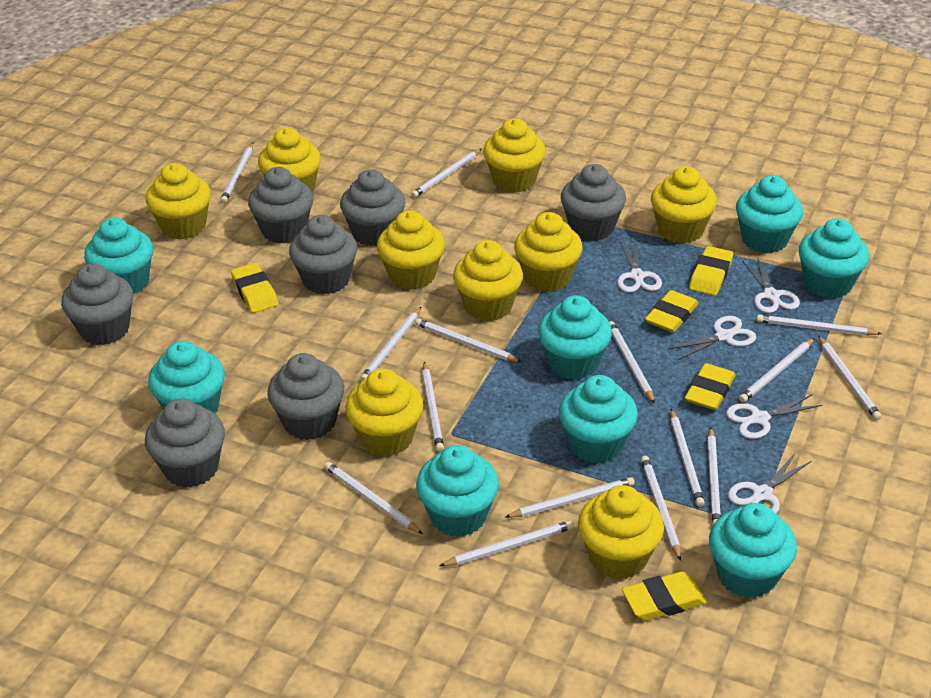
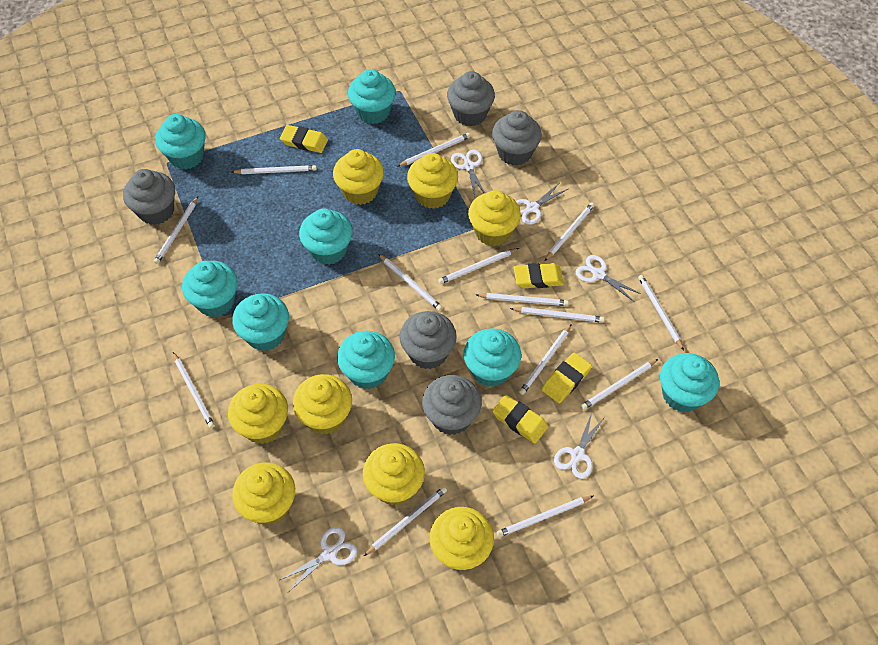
grey cupcake: [61,263,133,345] [145,398,225,488] [248,167,313,244] [267,353,344,440] [289,215,357,294] [340,169,406,247] [561,164,626,241] = 7 -> [123,169,175,225] [399,311,457,369] [422,375,482,435] [447,71,495,126] [492,110,542,166] = 5
white pencil: [220,143,253,203] [324,462,423,534] [360,307,421,381] [411,149,482,198] [415,318,522,362] [422,362,444,452] [439,521,574,566] [504,477,635,518] [609,321,655,404] [641,456,681,561] [670,409,705,507] [707,427,721,525] [739,338,815,402] [757,315,882,336] [818,336,882,420] = 15 -> [154,197,198,264] [173,352,215,428] [232,165,317,174] [364,486,447,556] [378,254,443,311] [397,133,471,167] [438,248,519,284] [476,293,569,306] [497,496,593,537] [510,307,604,323] [519,324,572,395] [545,202,595,261] [581,359,658,410] [638,275,684,350] = 14
yellow cupcake: [146,163,211,239] [258,128,321,193] [345,368,423,457] [377,210,445,290] [453,240,523,321] [483,118,546,193] [514,212,583,292] [578,485,664,579] [651,166,717,244] = 9 -> [228,384,288,444] [232,462,295,525] [293,374,352,434] [333,149,384,205] [363,443,425,505] [407,153,458,209] [429,507,494,571] [468,190,521,246] = 8
yellow eraser: [231,263,278,313] [622,571,707,621] [645,290,699,332] [685,363,736,410] [689,246,733,296] = 5 -> [280,125,328,153] [492,394,548,444] [514,263,564,288] [541,353,592,403] = 4

